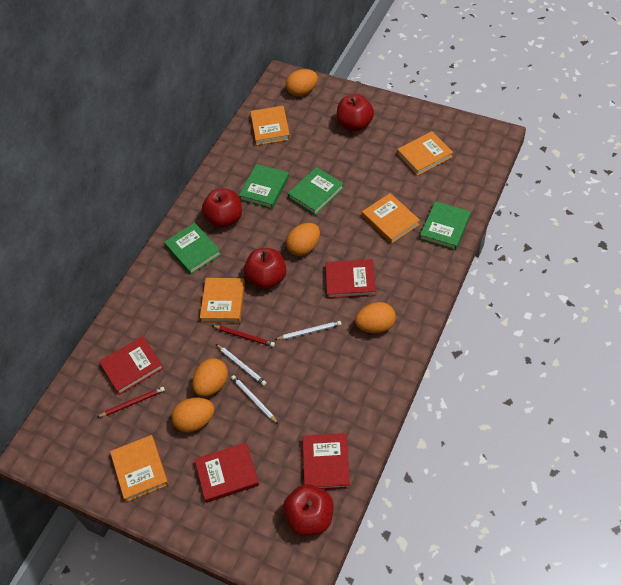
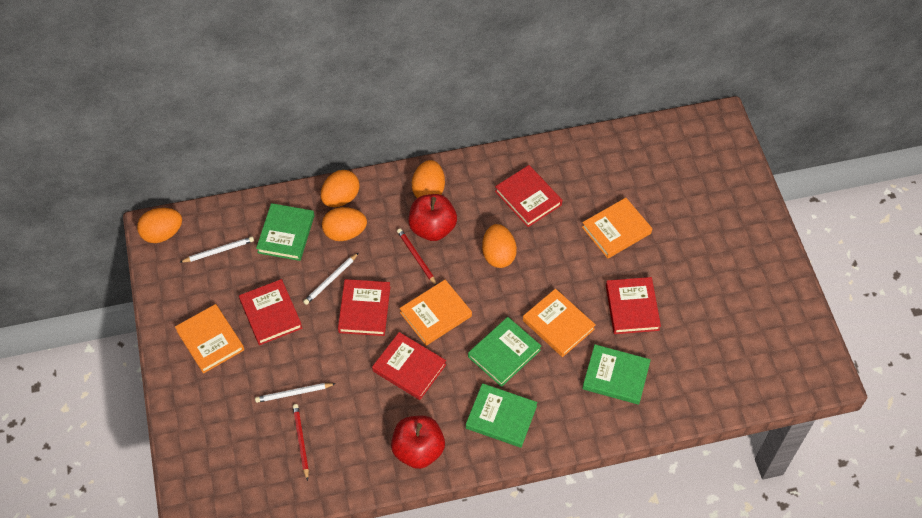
orange book: [110,435,169,502] [200,278,245,323] [250,106,290,145] [362,193,420,244] [397,131,453,176] = 5 -> [175,304,244,374] [399,280,472,345] [523,289,596,357] [582,198,652,259] = 4
red apple: [202,189,242,228] [244,248,287,289] [283,484,333,536] [336,94,374,131] = 4 -> [391,416,445,469] [408,194,457,241] = 2
red book: [99,336,164,395] [194,442,259,503] [302,433,350,490] [325,259,376,299] = 4 -> [239,279,302,345] [338,279,390,336] [372,332,446,400] [495,165,562,227] [606,277,661,334] = 5

